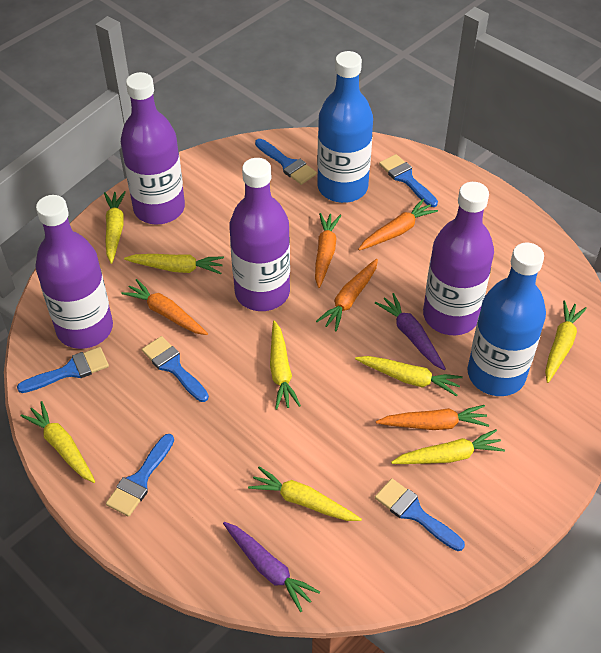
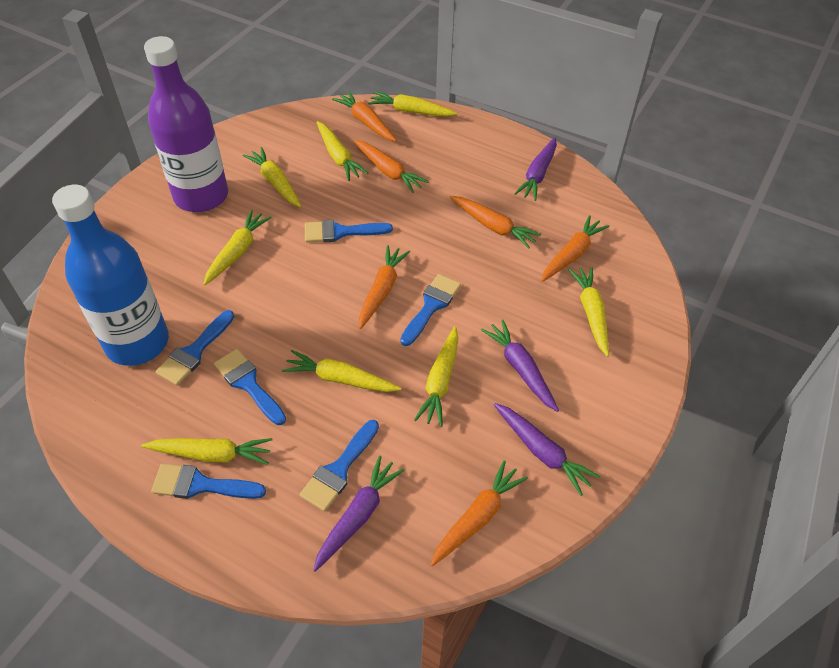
blue bottle: [317,51,373,203] [467,243,546,396] = 2 -> [52,185,169,366] = 1
orange carrot: [121,279,208,335] [315,213,341,288] [316,259,378,331] [358,199,438,250] [376,405,489,430] = 5 -> [332,91,397,141] [354,140,429,193] [359,245,410,329] [431,460,528,566] [450,196,541,249] [541,215,610,282] = 6
purple bottle: [35,195,113,349] [121,72,185,224] [229,158,290,311] [423,182,494,335] = 4 -> [144,36,228,212] = 1
purple carrot: [223,522,320,612] [375,293,446,370] = 2 -> [313,456,404,572] [481,319,559,412] [494,403,600,496] [514,137,557,201] = 4

